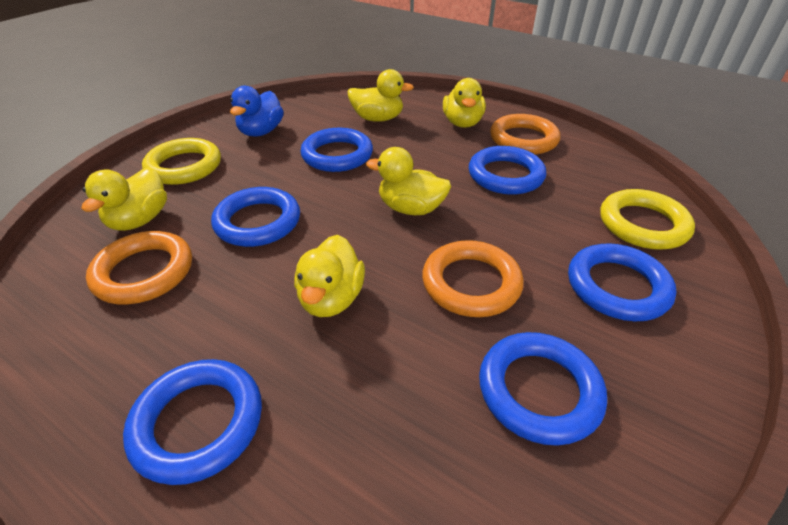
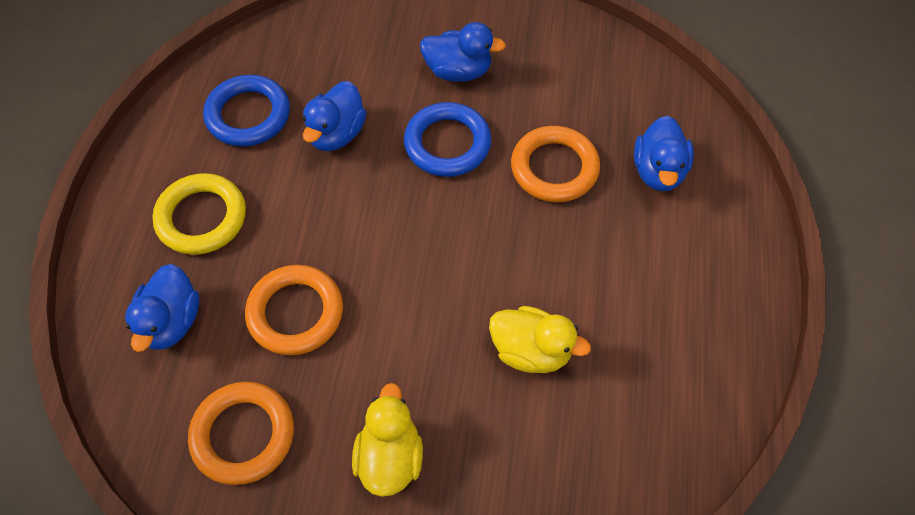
blue duck: [230,86,284,137] = 1 -> [125,264,199,352] [302,81,367,151] [420,22,506,82] [634,116,694,191] = 4
blue ring: [123,359,262,485] [211,187,300,247] [300,128,373,172] [469,146,546,195] [479,332,607,446] [568,243,677,321] = 6 -> [203,75,290,147] [404,102,491,177] = 2
yellow duck: [81,167,167,231] [294,235,365,317] [348,69,414,122] [366,147,451,215] [443,78,486,128] = 5 -> [352,383,423,497] [489,306,591,373] = 2
yellow ring: [142,138,221,185] [600,189,695,250] = 2 -> [152,173,246,255] = 1

